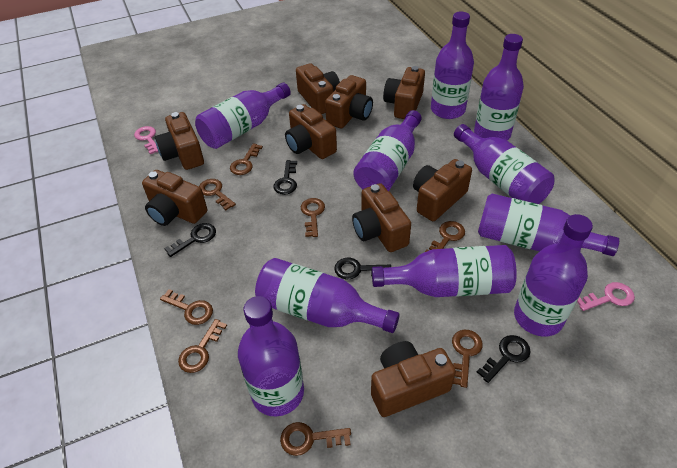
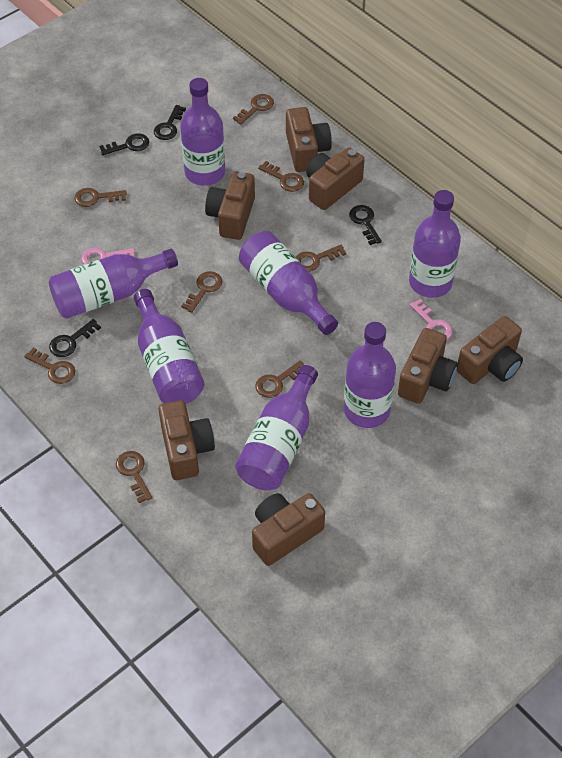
brown camera: [142,170,207,226] [155,112,204,170] [285,104,337,159] [296,63,340,114] [325,75,373,128] [352,183,411,252] [371,341,456,417] [383,66,425,119] [413,159,472,221] = 9 -> [158,400,215,480] [205,171,255,240] [252,493,325,566] [286,107,332,172] [306,147,364,210] [398,328,458,404] [457,316,523,384] = 7
purple bottle: [195,82,291,149] [238,296,304,417] [255,258,400,333] [353,110,422,191] [372,245,517,297] [431,12,474,119] [454,124,554,204] [474,34,524,141] [478,194,619,256] [514,214,593,337] = 10 -> [49,249,178,319] [134,289,204,404] [180,78,225,186] [235,365,318,491] [239,231,338,335] [344,322,396,428] [409,190,461,298] = 7

